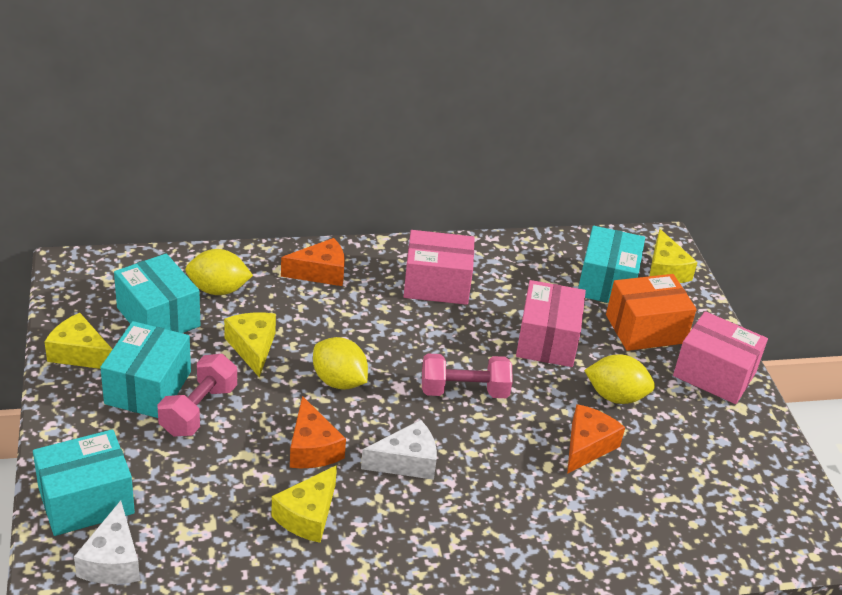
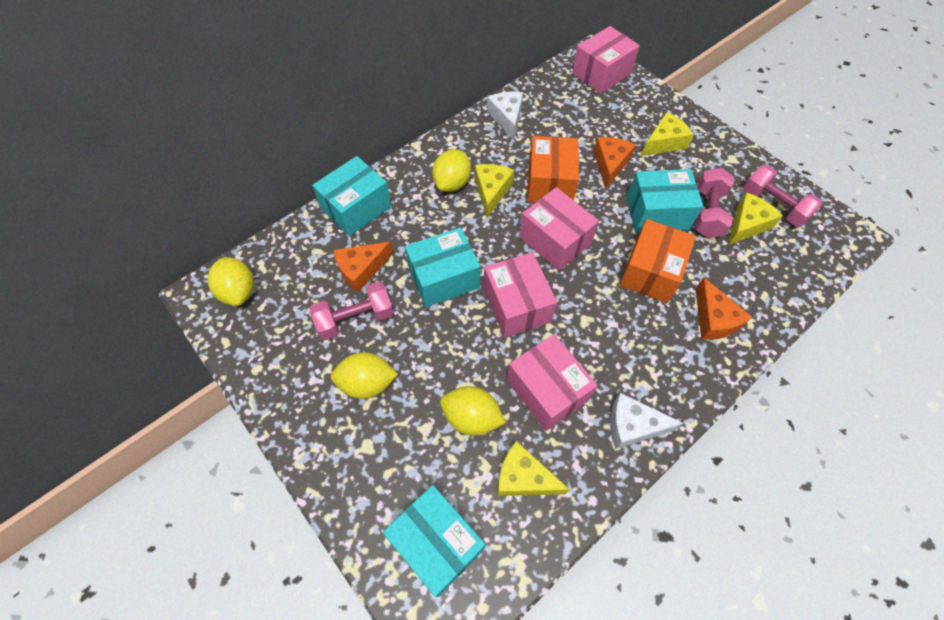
orange box: [606,274,697,351] = 1 -> [527,136,579,202] [619,219,696,303] = 2
pink box: [404,230,475,305] [516,280,586,367] [673,311,768,404] = 3 -> [484,252,557,337] [507,334,598,431] [519,187,599,271] [572,26,640,94] = 4
pink dumbbell: [157,354,237,436] [422,354,512,398] = 2 -> [310,282,394,340] [695,168,734,238] [743,165,823,227] = 3
yellow lemon: [185,249,253,295] [313,337,368,390] [584,354,655,404] = 3 -> [207,257,254,306] [331,352,398,399] [432,150,471,192] [440,386,506,435] = 4

